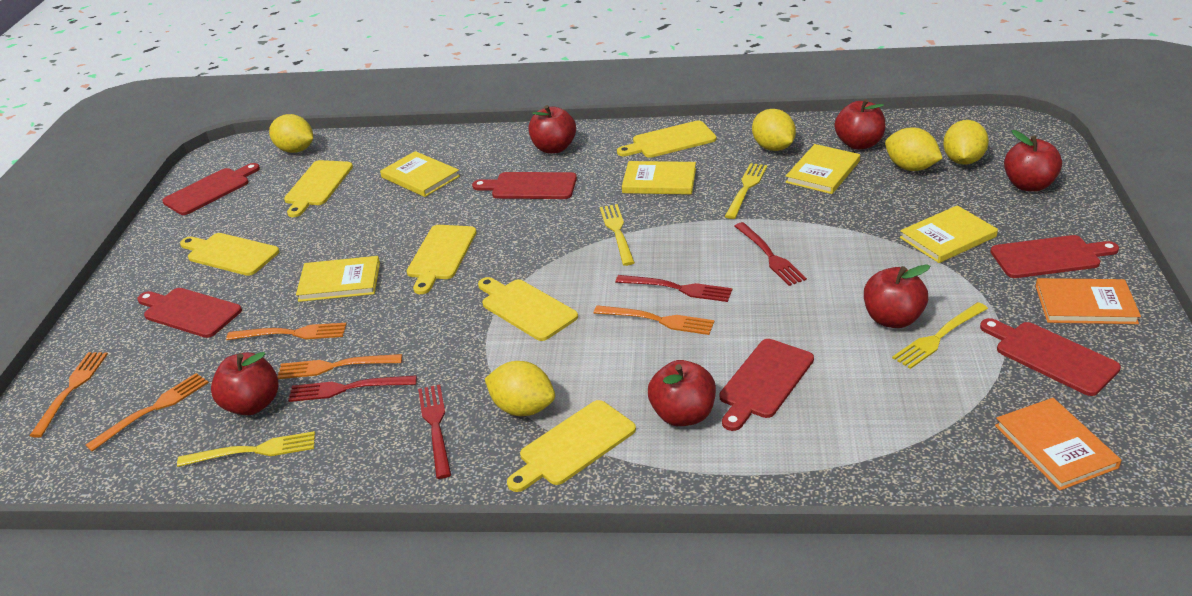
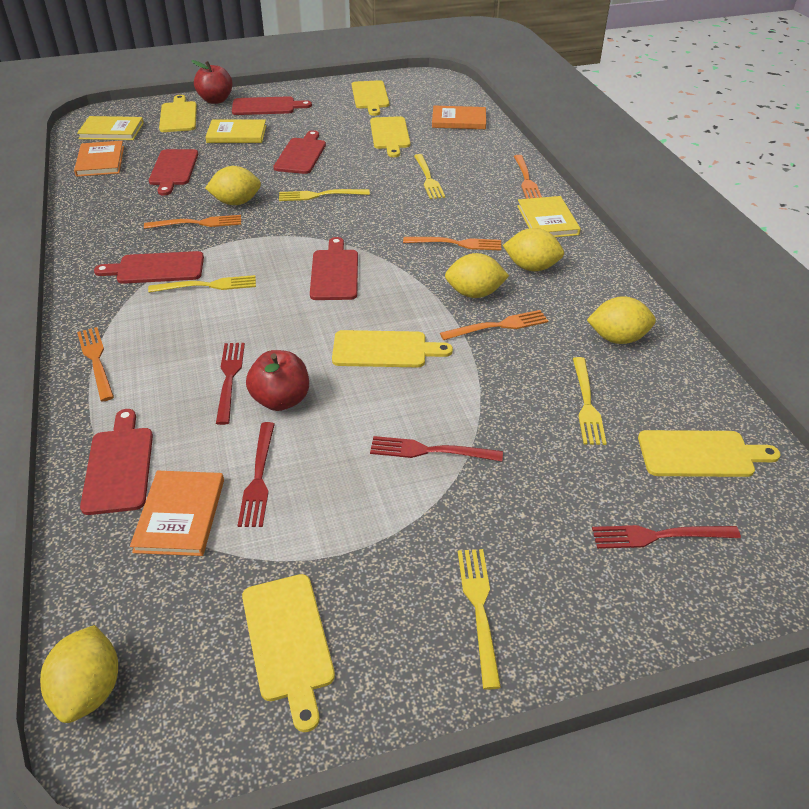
orange book: [995,398,1121,490] [1036,278,1141,324] = 2 -> [74,141,124,177] [130,471,224,556] [432,106,486,129] = 3
red apple: [211,352,279,415] [528,105,576,153] [648,360,716,426] [835,99,885,150] [864,264,930,328] [1004,130,1062,192] = 6 -> [191,60,233,104] [246,350,309,411] = 2
yellow book: [296,256,380,302] [380,151,460,197] [622,161,696,195] [785,144,860,194] [900,205,998,263] = 5 -> [77,116,144,140] [205,120,266,143] [517,196,581,237] = 3
yellow fork: [177,431,315,467] [600,204,635,266] [725,163,767,219] [892,302,988,369] = 4 -> [148,275,256,293] [279,189,370,201] [414,154,445,199] [458,549,501,690] [573,357,607,445] = 5

